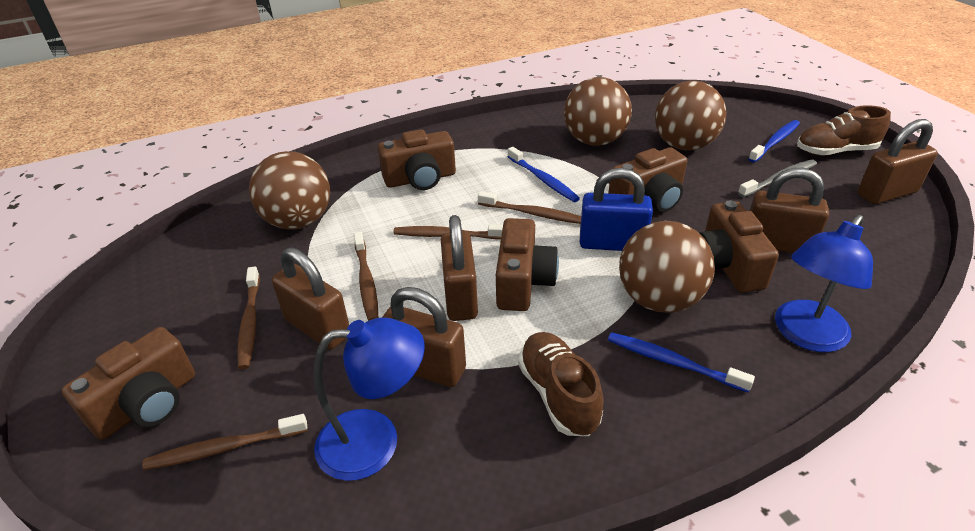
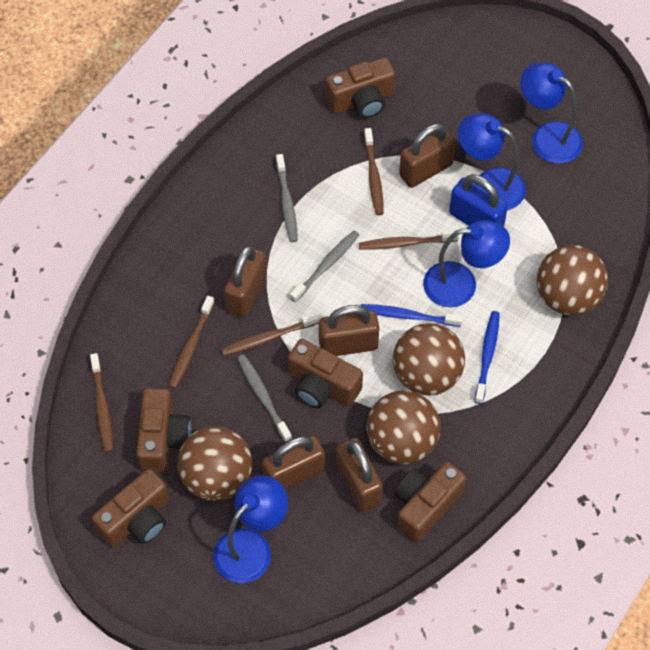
blue lamp: [314,317,425,481] [775,215,873,352] = 2 -> [213,475,288,583] [423,220,510,308] [458,113,526,210] [520,63,583,164] = 4
blue toothbrush: [508,147,580,202] [608,332,755,393] [749,120,800,163] = 3 -> [361,304,463,327] [474,311,500,404] = 2
brown shoe: [518,332,604,436] [797,105,891,156] = 2 -> none = 0
grey toothbrush: [738,159,817,197] = 1 -> [237,354,292,442] [276,154,298,242] [290,230,359,302] = 3

